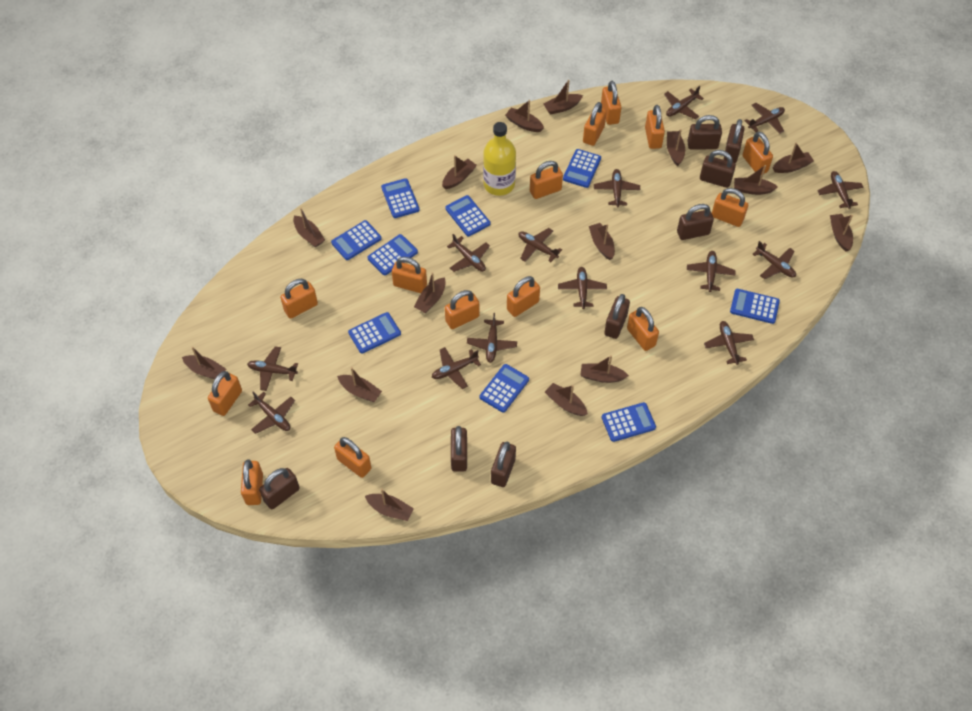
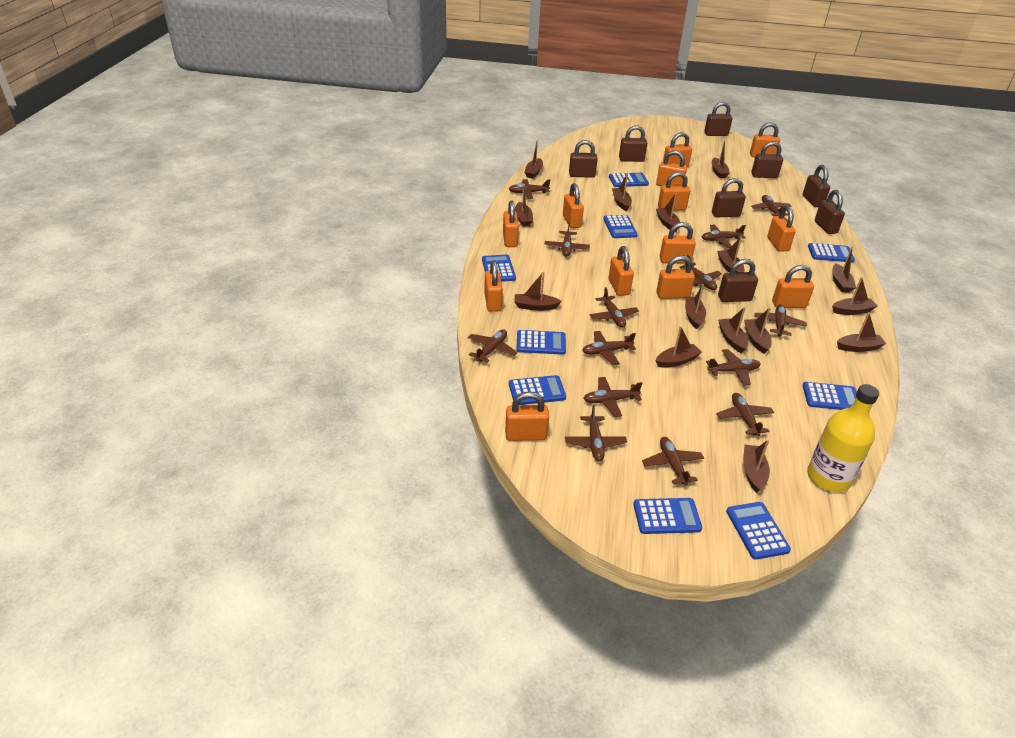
orange padlock: [208,371,242,416] [241,459,263,505] [280,279,318,319] [334,437,371,478] [392,257,427,293] [445,290,479,329] [507,276,540,317] [530,161,563,199] [583,102,607,146] [601,81,621,125] [627,307,659,351] [645,105,665,149] [712,188,748,227] [743,132,773,175] = 14 -> [484,260,503,312] [503,201,519,247] [505,391,549,441] [563,183,584,228] [608,246,634,296] [656,150,687,186] [656,255,695,299] [658,172,690,211] [660,222,696,264] [663,132,692,167] [750,122,780,157] [767,206,796,252] [772,265,814,308] = 13

